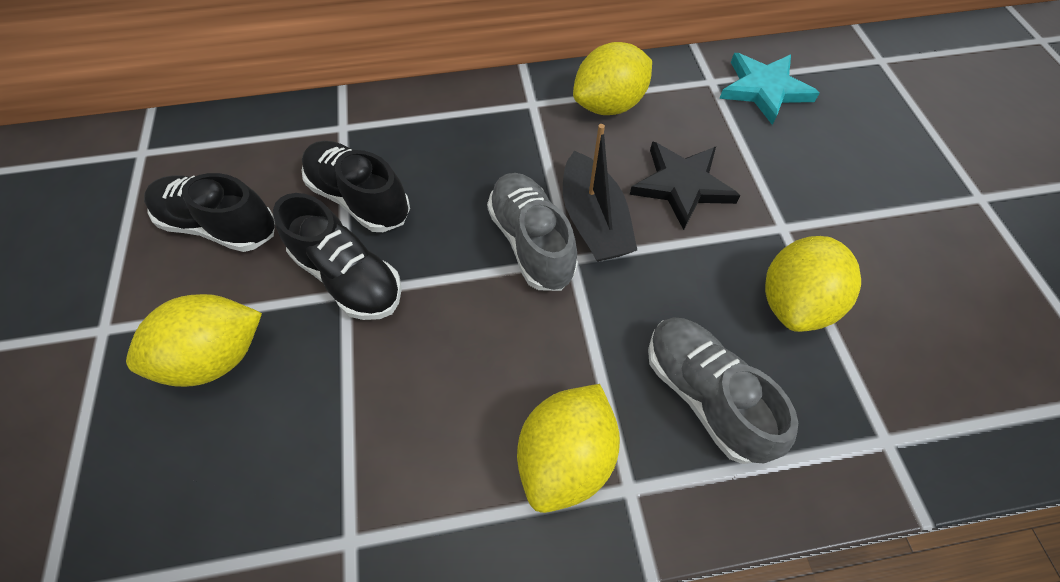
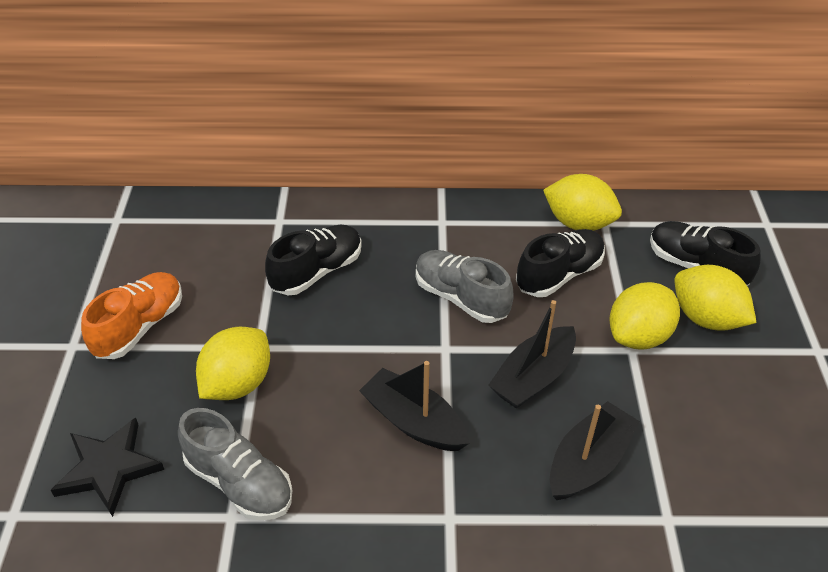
black boat: [563,124,637,262] = 1 -> [359,361,470,451] [488,300,576,409] [550,401,640,500] = 3
orange shoe: none = 0 -> [81,272,182,359] = 1
turquoise star: [719,53,819,125] = 1 -> none = 0

